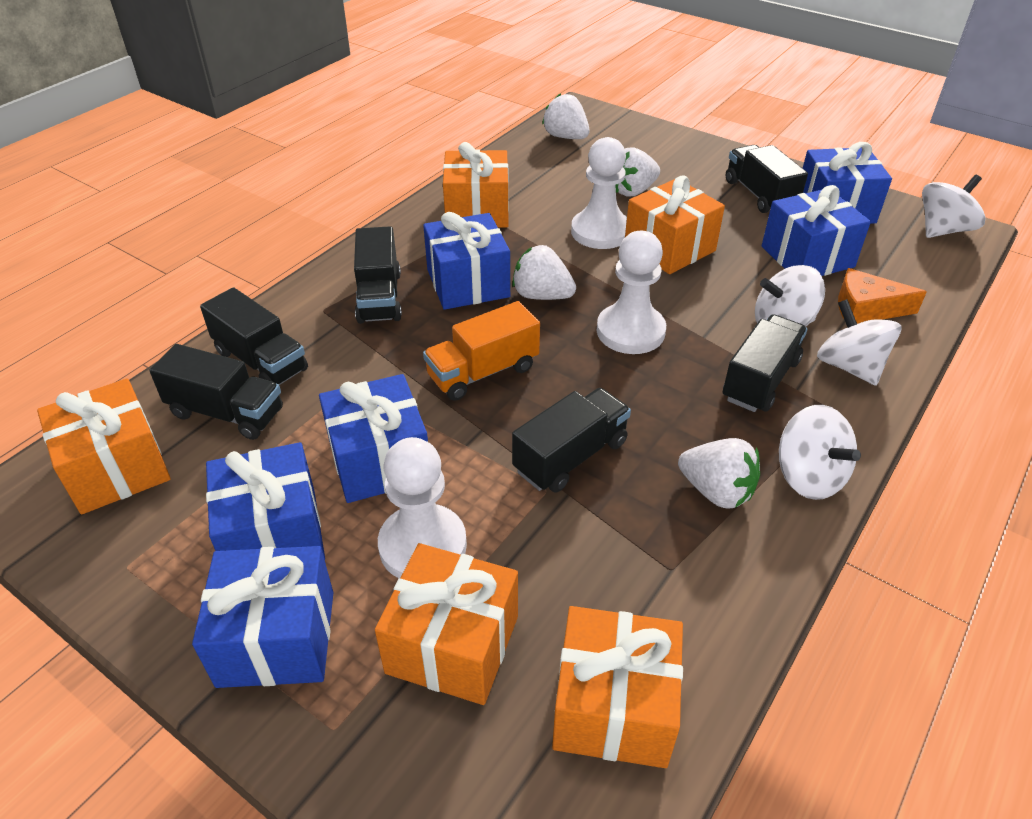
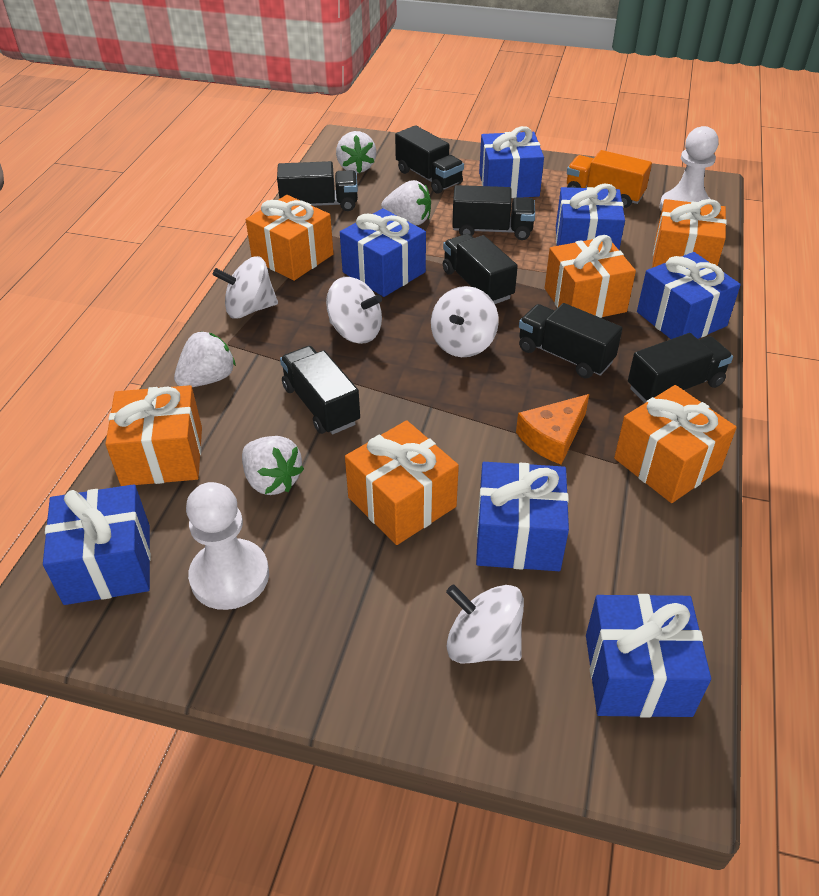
black truck: [149,344,283,440] [200,287,308,385] [354,226,402,324] [512,388,631,493] [723,314,807,412] [726,145,808,213] = 6 -> [277,161,358,211] [280,346,360,435] [395,125,464,194] [443,234,518,304] [452,185,535,240] [519,303,622,378] [628,333,733,403] = 7
blue gift: [192,546,333,688] [206,442,325,560] [319,374,428,503] [423,212,510,310] [762,185,871,276] [803,142,892,224] = 6 -> [43,484,151,605] [340,208,426,297] [476,462,569,571] [479,126,544,198] [556,184,625,250] [586,594,711,718] [637,252,741,339] = 7
orange gift: [37,378,171,514] [375,543,518,705] [443,142,509,228] [552,606,683,768] [625,175,725,274] = 5 -> [105,385,202,486] [246,195,334,281] [345,420,459,545] [545,235,636,318] [614,385,737,503] [652,199,727,268] = 6
white pawn: [378,437,467,579] [571,137,627,249] [597,231,666,354] = 3 -> [186,482,269,610] [659,126,719,211] = 2

